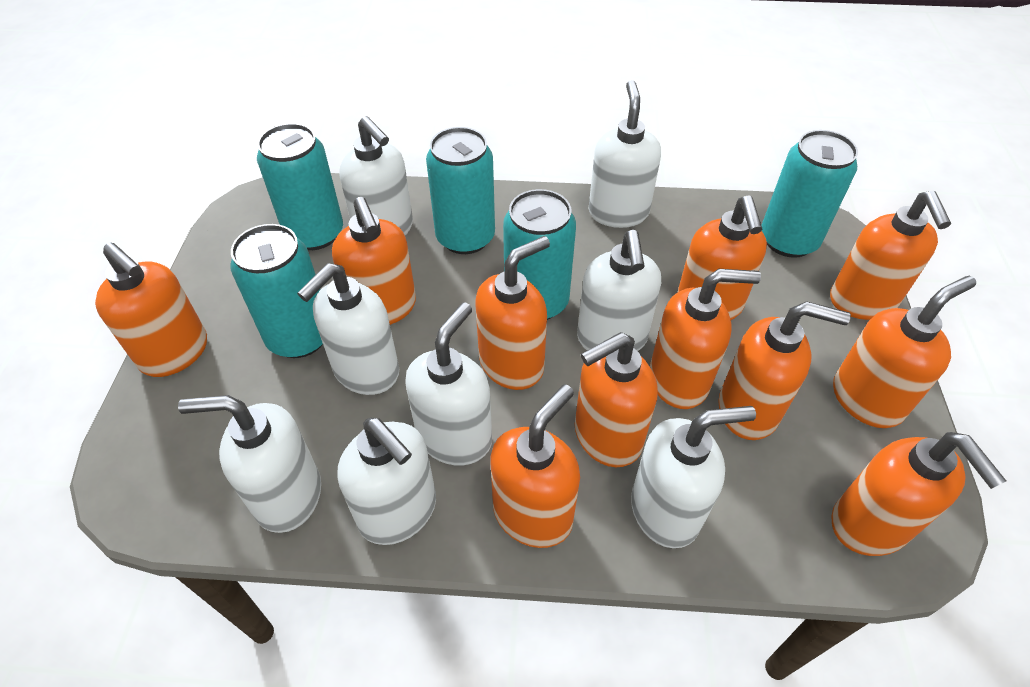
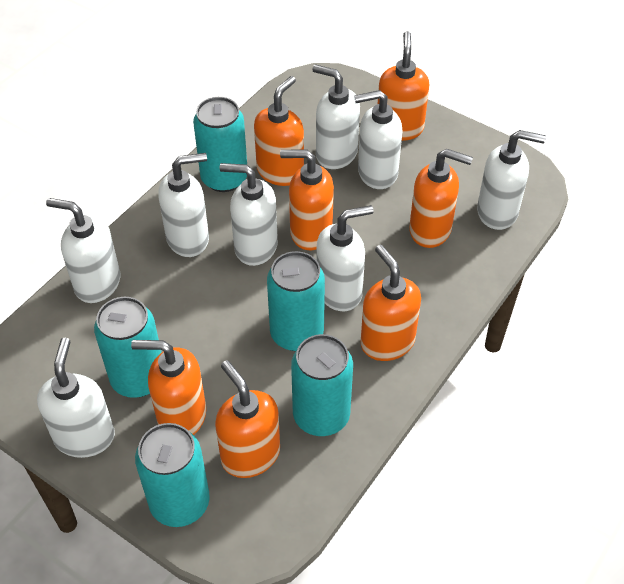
orange soap dispenser: [95,242,207,377] [332,197,416,325] [476,236,550,390] [490,384,580,548] [575,332,658,467] [650,269,761,409] [678,195,767,320] [718,301,851,440] [830,191,951,320] [831,432,1006,556] [833,276,976,428] = 11 -> [131,340,206,435] [215,360,280,478] [254,76,304,186] [280,150,334,250] [361,245,421,361] [378,31,429,141] [409,149,473,248] = 7

